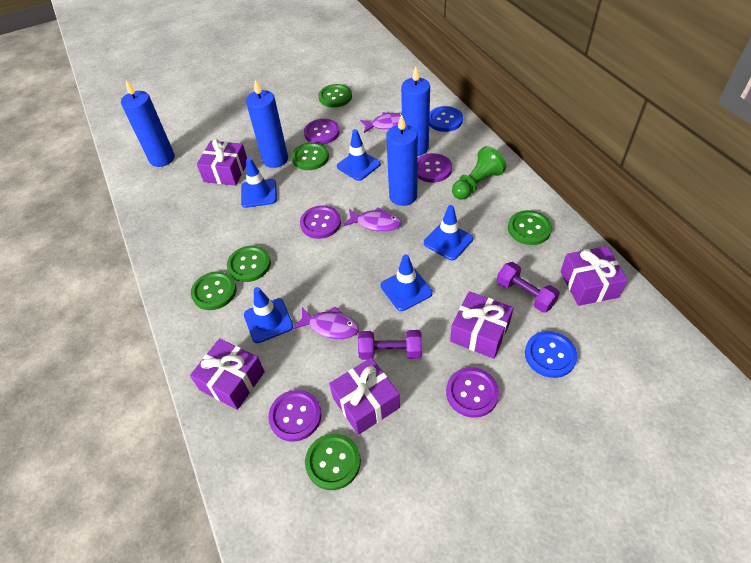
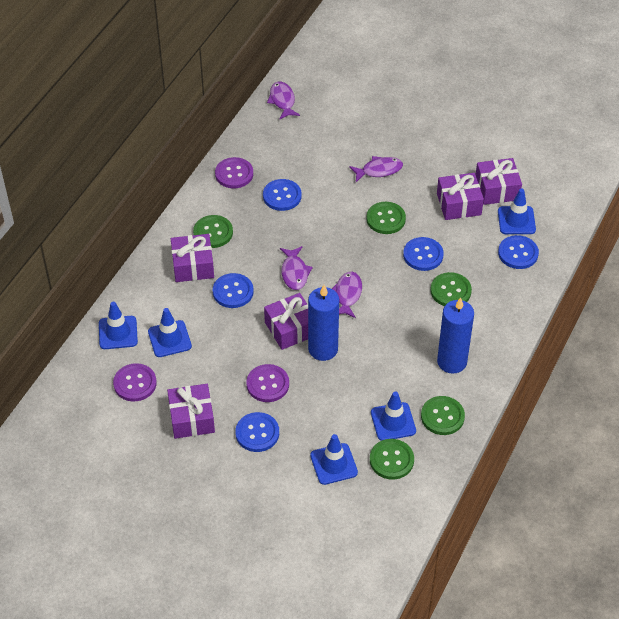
blue button: [429,106,463,132] [525,331,578,378] = 2 -> [213,273,253,308] [235,412,279,452] [263,179,302,211] [403,237,444,271] [498,235,539,269] = 5
blue candle: [121,80,175,167] [246,79,288,168] [386,114,418,206] [401,66,430,156] = 4 -> [308,285,339,361] [437,297,474,374] = 2
green button: [191,271,237,310] [227,246,271,282] [292,143,329,170] [305,433,361,490] [319,84,352,108] [508,210,552,245] = 6 -> [193,215,233,248] [366,202,406,234] [370,439,414,480] [421,396,465,435] [431,272,472,306] = 5
green pawn: [452,146,506,199] = 1 -> none = 0
purple button: [268,390,322,442] [300,205,341,239] [304,119,340,144] [417,153,452,183] [446,367,499,418] = 5 -> [113,363,157,402] [215,157,253,189] [246,364,289,402] = 3
purple dumbbell: [358,330,422,360] [497,262,560,313] = 2 -> none = 0
purple fish: [293,307,359,339] [343,207,402,232] [360,112,402,133] = 3 -> [267,82,300,119] [280,246,313,290] [332,272,362,318] [349,156,403,182] = 4

